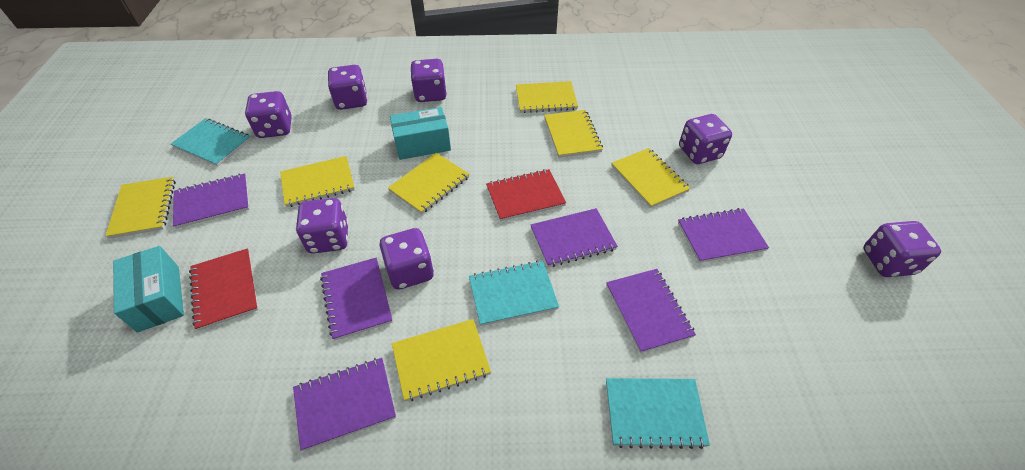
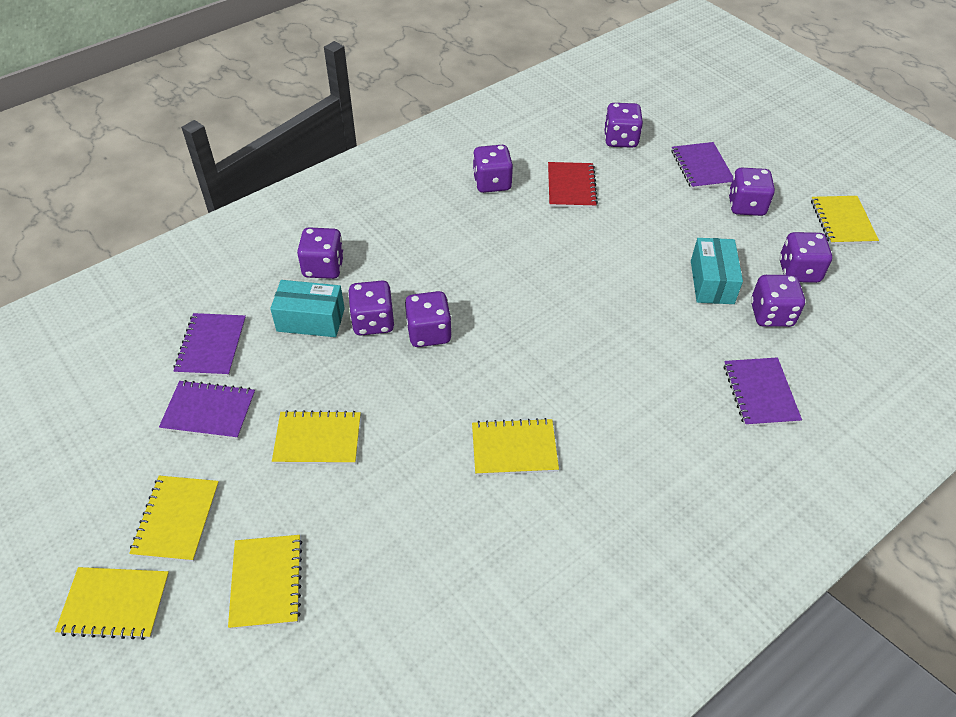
purple dice: [245,91,292,138] [296,198,349,254] [328,65,368,110] [380,228,434,290] [411,59,447,102] [679,114,732,164] [863,221,941,277] = 7 -> [297,227,344,279] [348,281,394,335] [405,291,452,347] [473,145,513,193] [604,103,643,148] [728,168,775,216] [751,275,805,327] [779,232,832,283] = 8
purple notebook: [173,173,249,229] [293,358,396,451] [320,258,393,341] [531,208,618,267] [606,269,696,353] [678,208,769,263] = 6 -> [159,380,255,439] [173,313,246,376] [671,142,733,189] [724,357,802,426] = 4
red notebook: [189,248,259,331] [486,169,566,221] = 2 -> [548,162,598,208] = 1
turquoise notebook: [171,118,251,166] [469,261,559,326] [606,378,710,449] = 3 -> none = 0
yellow notebook: [106,177,176,239] [280,156,355,207] [388,153,469,214] [392,319,491,401] [516,81,578,113] [544,110,603,158] [611,148,690,208] = 7 -> [55,567,169,640] [129,476,219,562] [228,535,302,629] [272,410,361,464] [472,418,559,475] [811,196,879,245] = 6

